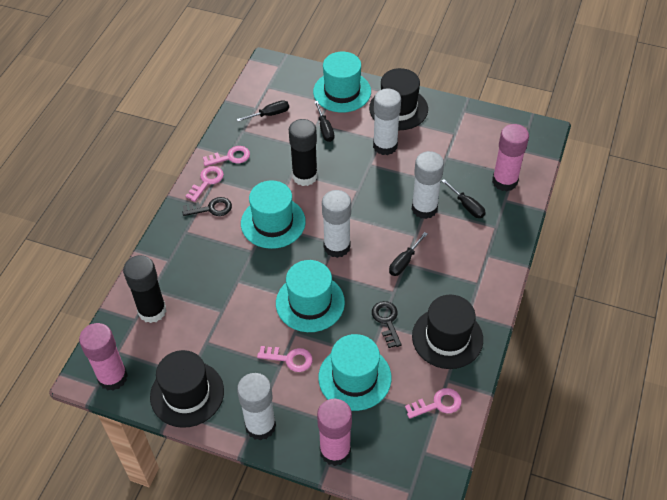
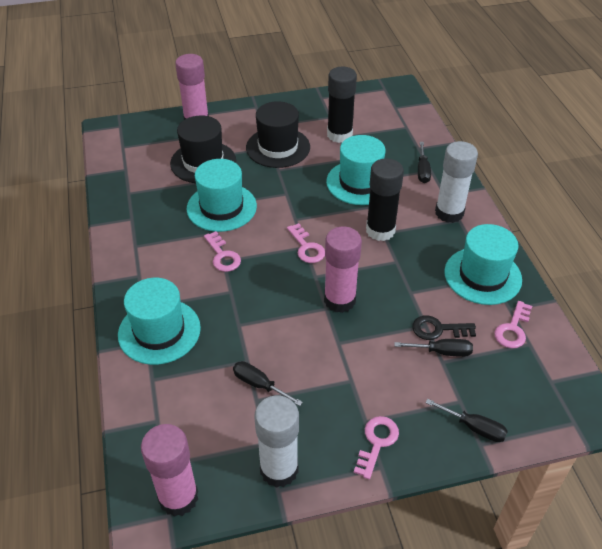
black hat: [150,350,224,428] [369,68,428,130] [412,295,483,369] = 3 -> [170,115,236,183] [246,101,310,168] = 2
black key: [182,197,232,216] [372,301,402,348] = 2 -> [412,315,476,340] = 1
white glue stick: [237,373,276,440] [322,190,351,258] [373,88,401,155] [412,151,444,219] = 4 -> [254,395,299,488] [435,141,478,223] = 2

